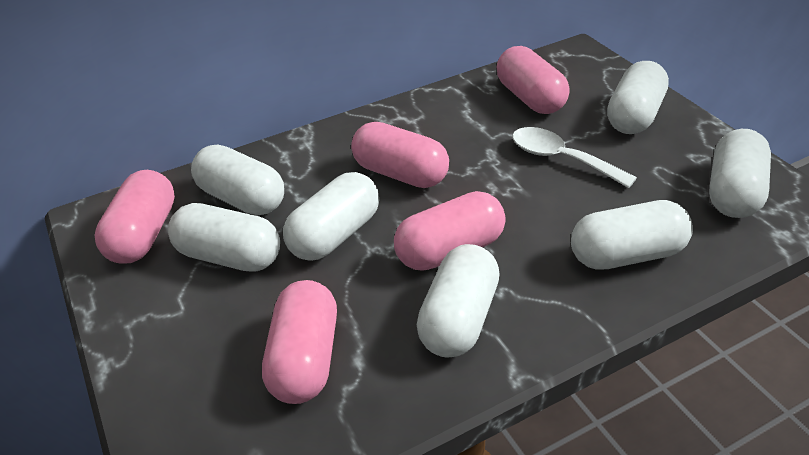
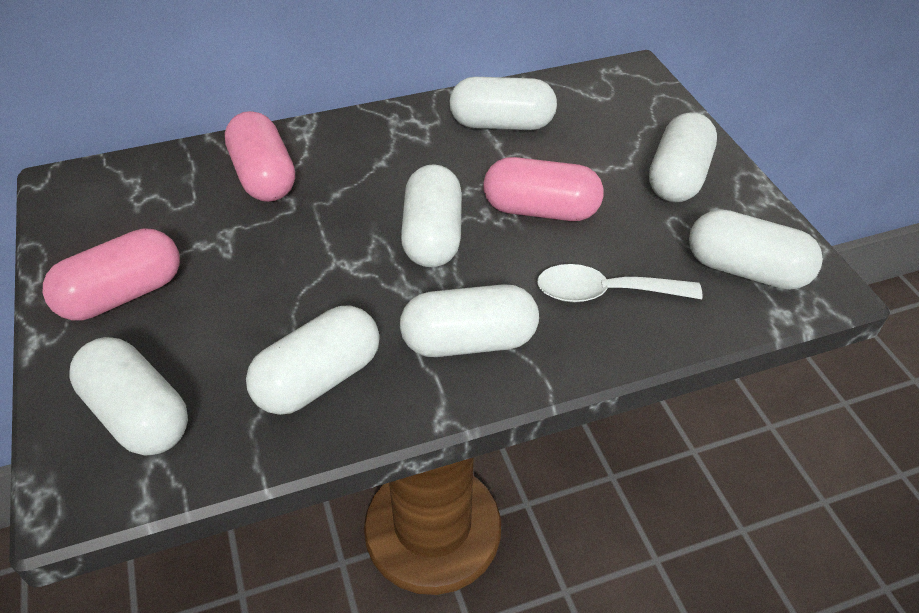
pink capsule: [95,170,175,264] [262,280,337,404] [351,122,449,188] [394,191,506,271] [497,46,570,114] = 5 -> [43,228,180,320] [225,111,295,202] [484,157,604,221] = 3

